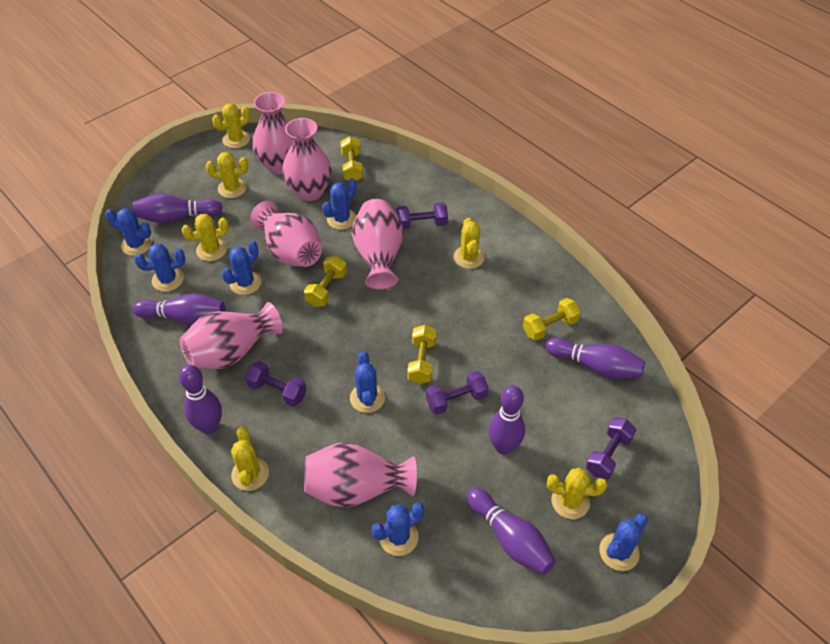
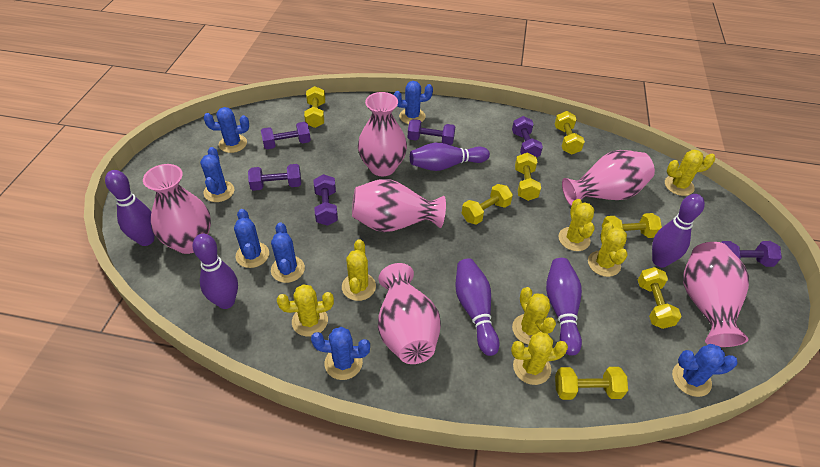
purple dumbbell: [245,361,307,407] [396,202,448,229] [426,371,488,415] [586,417,636,479] = 4 -> [248,164,301,191] [261,122,311,149] [314,174,338,226] [408,119,455,145] [512,116,543,157] [721,241,782,267] = 6
yellow cactus: [181,214,229,261] [206,152,249,198] [212,103,250,148] [231,427,269,491] [454,218,484,269] [547,468,607,519] = 6 -> [277,284,334,337] [342,239,376,301] [511,332,568,385] [512,287,556,345] [558,199,595,251] [588,223,627,277] [665,150,715,196] = 7
yellow dumbbell: [304,256,347,307] [340,136,363,181] [407,325,436,384] [523,298,581,341] = 4 -> [304,86,325,128] [462,184,513,225] [515,153,541,201] [555,111,585,155] [555,367,628,400] [602,213,662,238] [638,267,681,329] = 7

